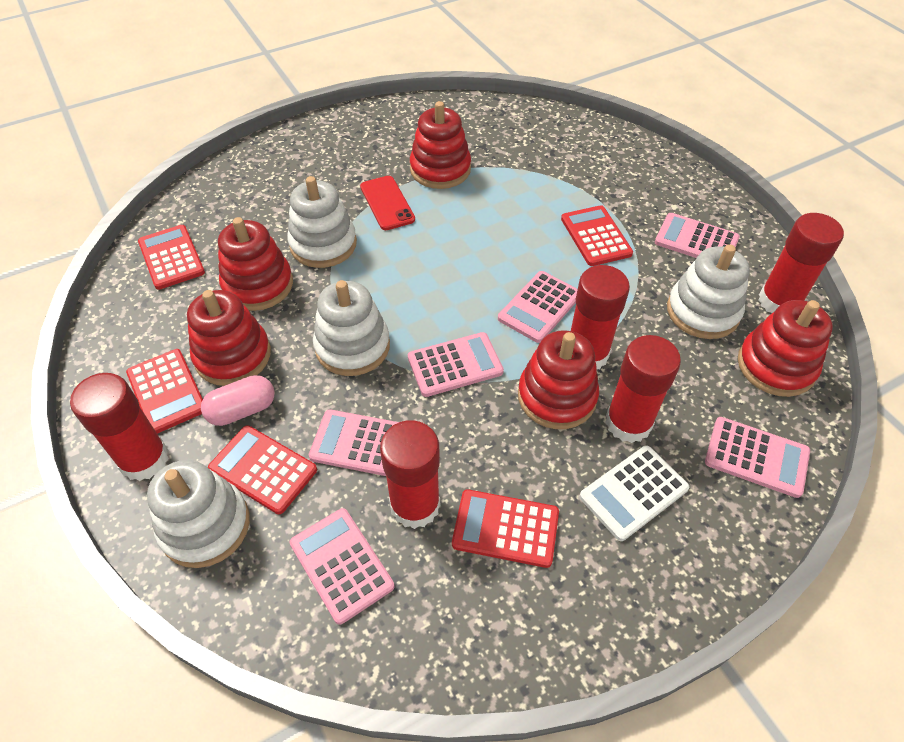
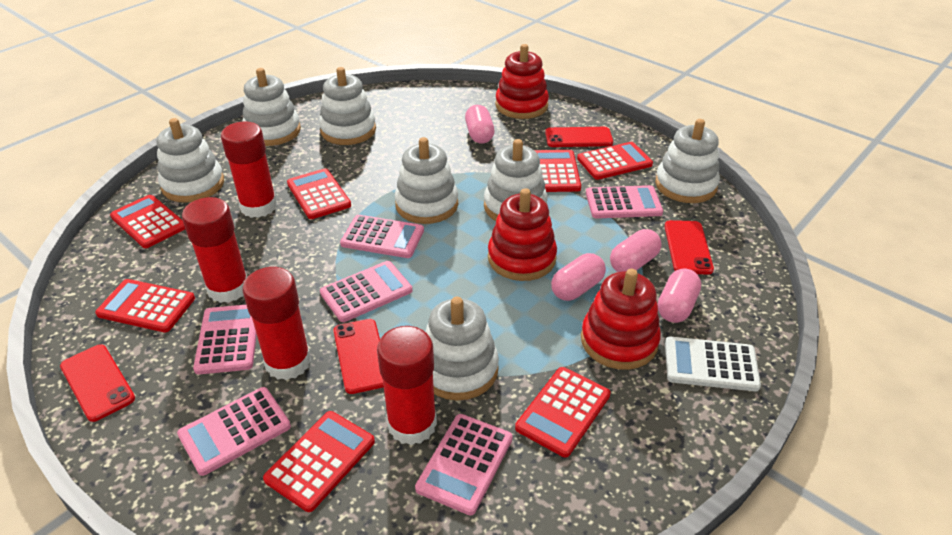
pink capsule: [201,375,275,426] = 1 -> [465,105,495,144] [551,253,606,301] [610,229,662,272] [658,268,701,323] = 4
red calculator: [126,349,203,434] [138,225,205,290] [208,425,317,514] [452,489,559,568] [561,205,633,266] = 5 -> [95,279,195,332] [110,195,185,248] [263,411,375,512] [287,168,351,219] [515,367,611,457] [535,150,581,192] [577,142,653,180] = 7
red glue stick: [70,373,169,481] [380,420,440,529] [571,265,630,369] [605,335,681,443] [759,213,844,313] = 5 -> [182,197,247,303] [221,121,277,218] [243,267,311,380] [377,326,437,445] = 4
red phone: [360,176,415,230] = 1 -> [60,344,135,422] [333,319,384,394] [545,127,613,147] [664,220,714,275] = 4
red stacking toy: [187,290,271,386] [218,217,293,311] [410,101,471,189] [518,330,599,429] [738,300,833,397] = 5 -> [488,188,557,281] [495,44,549,119] [581,269,661,370] = 3
white stacking toy: [147,460,250,568] [287,176,357,268] [313,280,390,376] [667,244,750,339] = 4 -> [157,118,224,202] [243,68,301,146] [319,67,376,145] [395,137,458,224] [425,297,499,401] [484,139,548,221] [655,119,720,203] = 7

